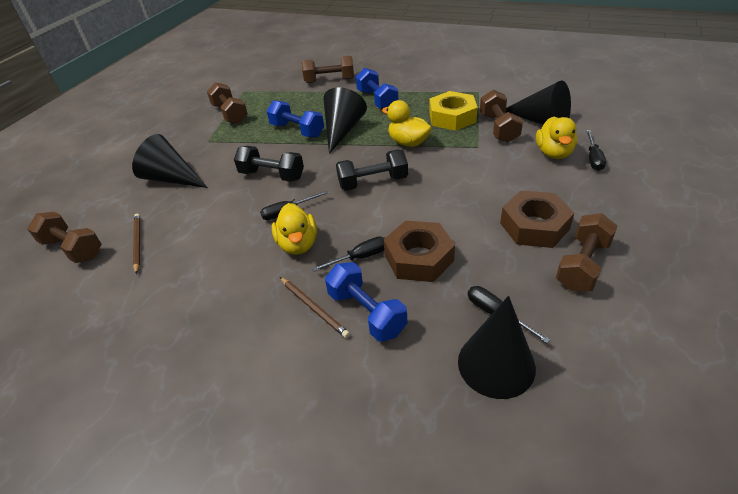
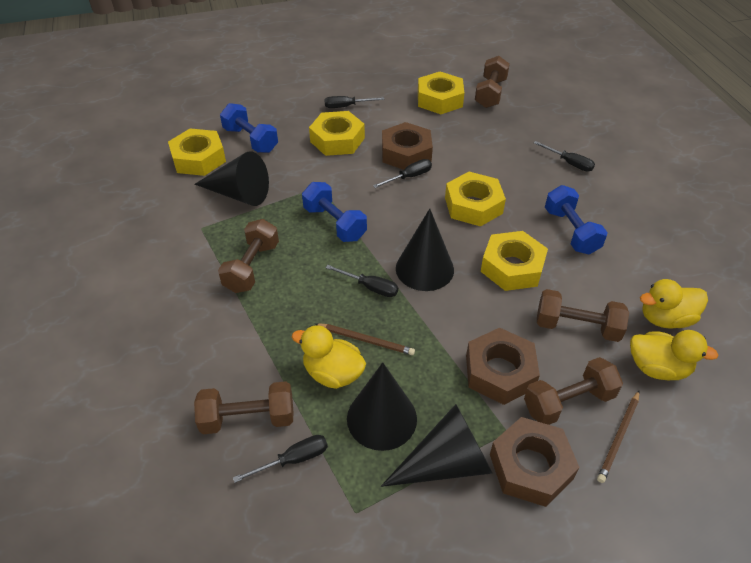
black dumbbell: [234,146,304,182] [336,150,408,191] = 2 -> none = 0
black screwdriver: [260,191,328,220] [312,236,385,272] [468,286,550,343] [586,130,606,171] = 4 -> [233,435,328,483] [324,96,384,108] [325,265,398,297] [373,159,432,188] [534,141,595,172] = 5
brown nut: [383,221,455,282] [500,190,574,248] = 2 -> [382,122,433,170] [466,328,540,405] [490,417,580,507] = 3
yellow nut: [429,91,478,131] = 1 -> [168,128,226,176] [309,111,365,156] [418,72,464,114] [445,172,506,227] [481,231,548,291] = 5

